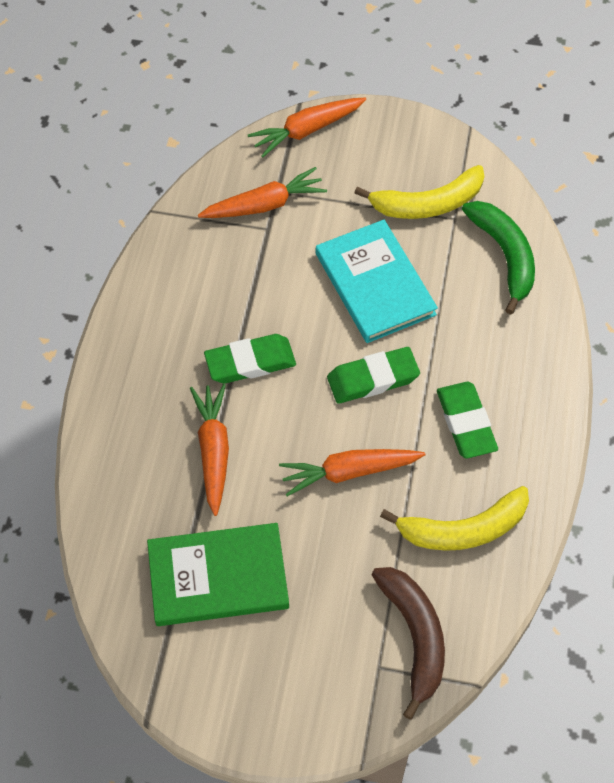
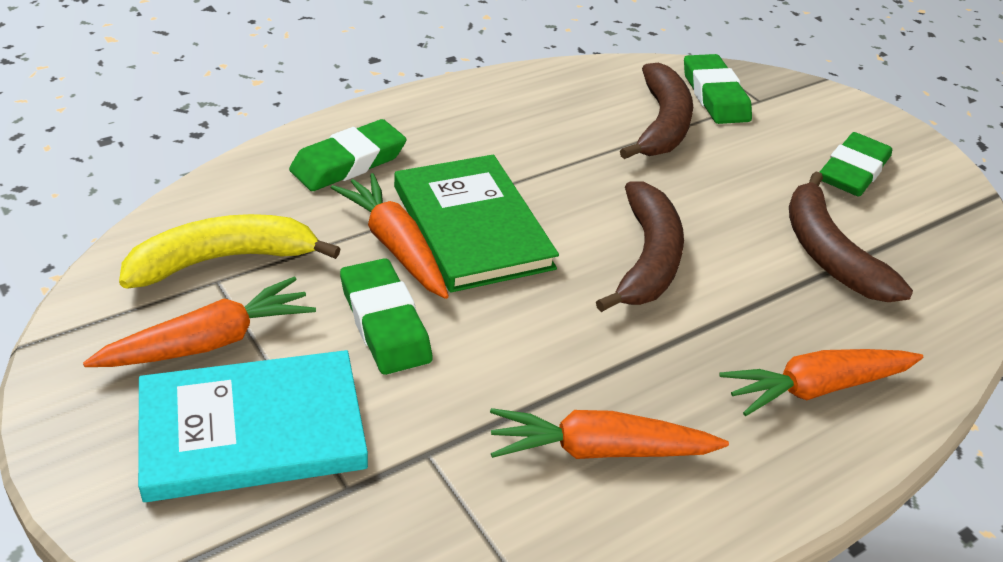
brown banana: [372,567,445,720] = 1 -> [596,181,684,312] [620,63,693,159] [789,171,913,302] = 3
green banana: [462,201,535,314] = 1 -> none = 0
green eraser: [204,334,296,384] [327,347,420,404] [437,382,498,458] = 3 -> [289,119,407,191] [340,258,433,375] [684,54,752,124] [820,132,892,196] = 4
yellow banana: [354,165,484,219] [380,486,529,551] = 2 -> [119,214,340,289] = 1

